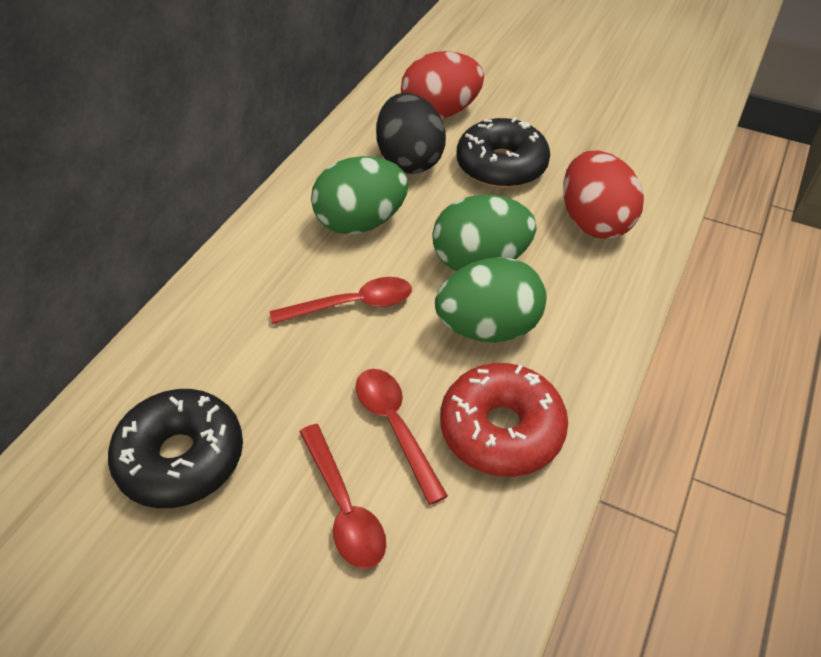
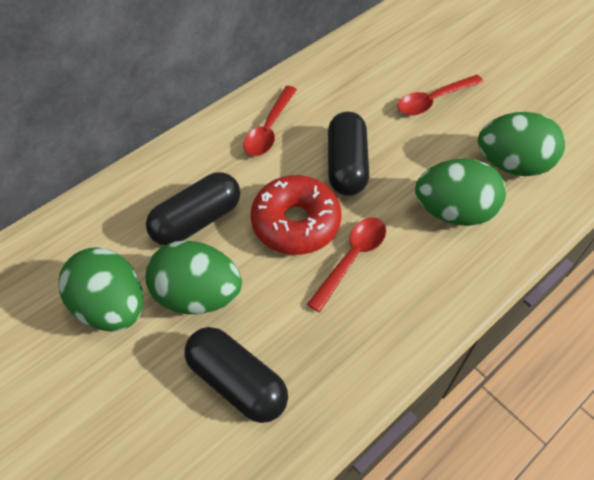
black capsule: none = 0 -> [146,172,240,245] [185,327,288,423] [328,112,369,196] = 3
black donut: [108,389,243,508] [457,117,550,188] = 2 -> none = 0
black egg: [376,93,446,174] = 1 -> none = 0
green egg: [311,156,409,235] [432,195,536,271] [435,257,547,342] = 3 -> [58,247,143,332] [146,240,242,314] [415,158,506,226] [478,112,565,176] = 4
red egg: [401,51,484,119] [563,150,644,239] = 2 -> none = 0

